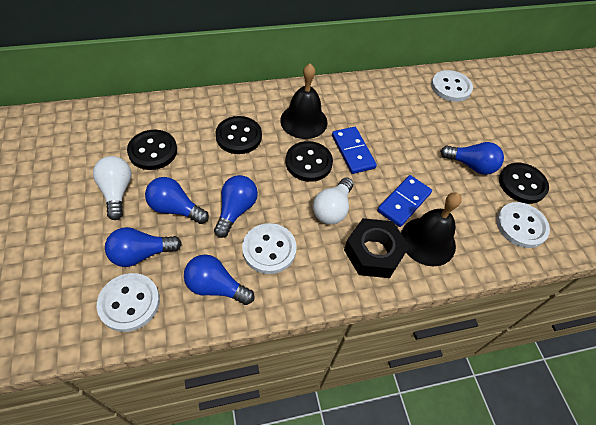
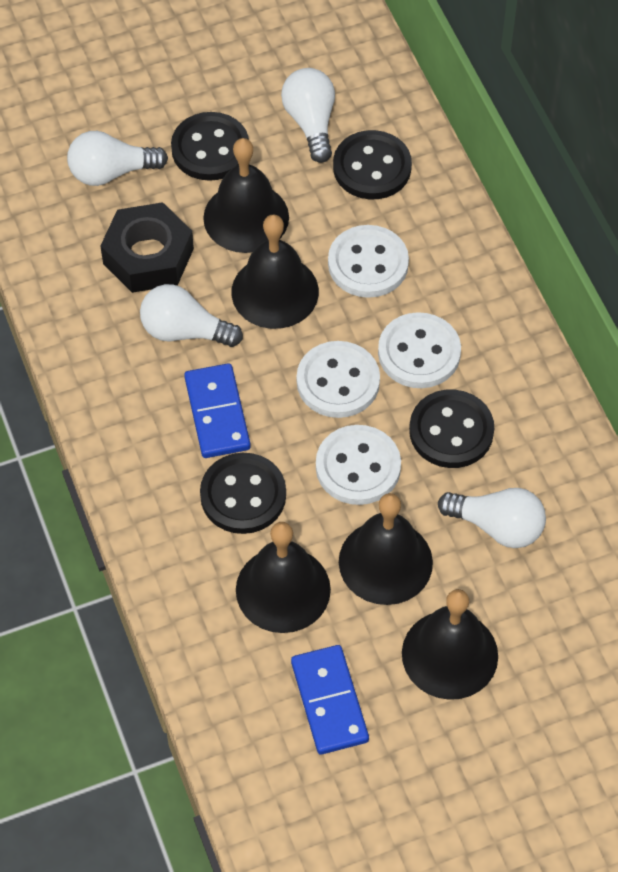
black bell: [280,63,328,139] [401,192,462,266] = 2 -> [203,138,289,253] [232,215,319,329] [236,522,331,633] [339,493,433,605] [402,589,498,700] = 5
blue light bulb: [105,227,182,267] [145,177,209,224] [184,254,255,305] [214,175,258,238] [440,142,504,175] = 5 -> none = 0
white light bulb: [93,156,132,220] [313,177,353,224] = 2 -> [67,131,168,186] [140,284,243,347] [281,68,335,163] [438,488,546,548] = 4

